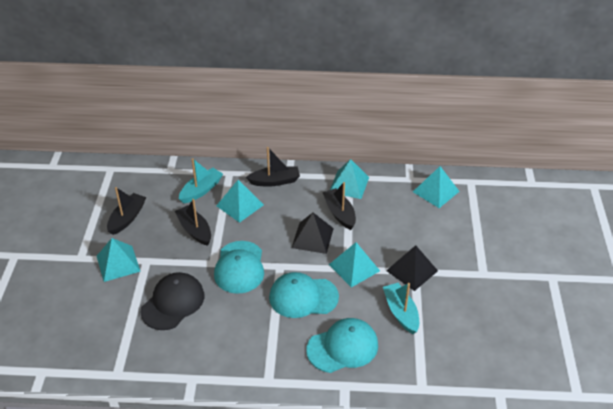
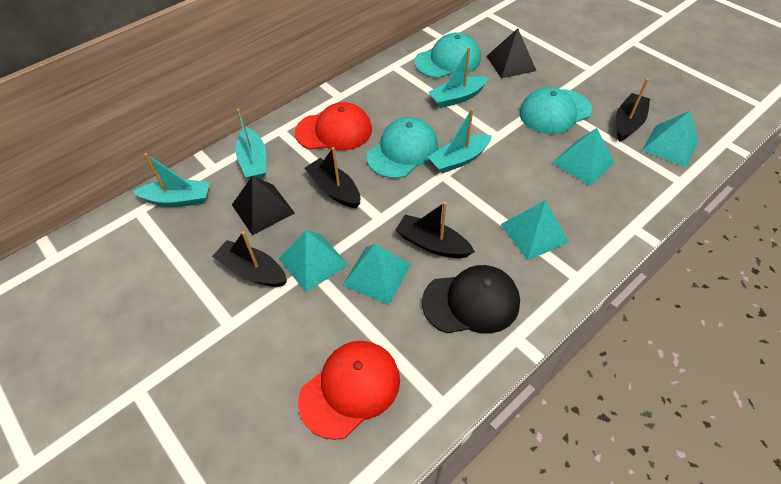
red cap: none = 0 -> [295,102,372,151] [298,341,400,440] = 2
turquoise boat: [179,158,223,203] [383,283,419,334] = 2 -> [132,153,210,207] [236,109,266,179] [428,47,488,108] [428,108,492,173] = 4

